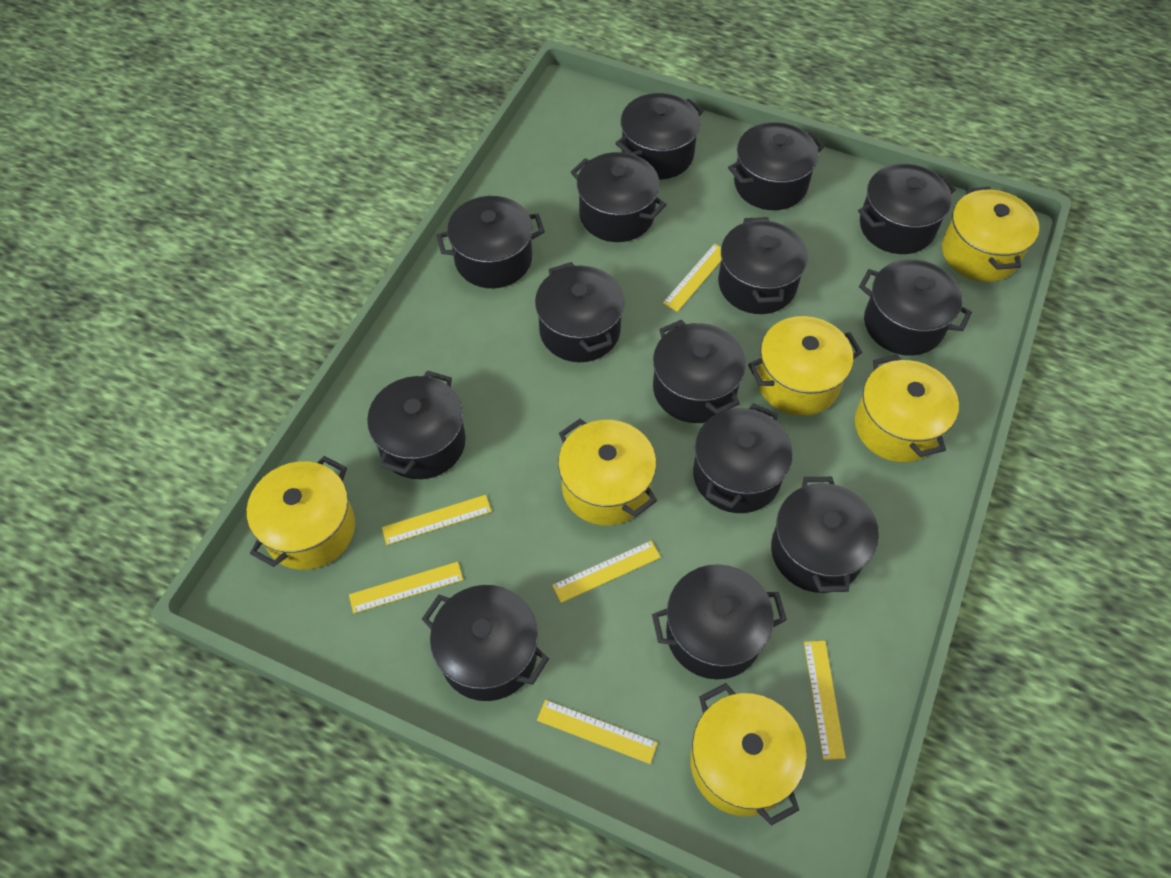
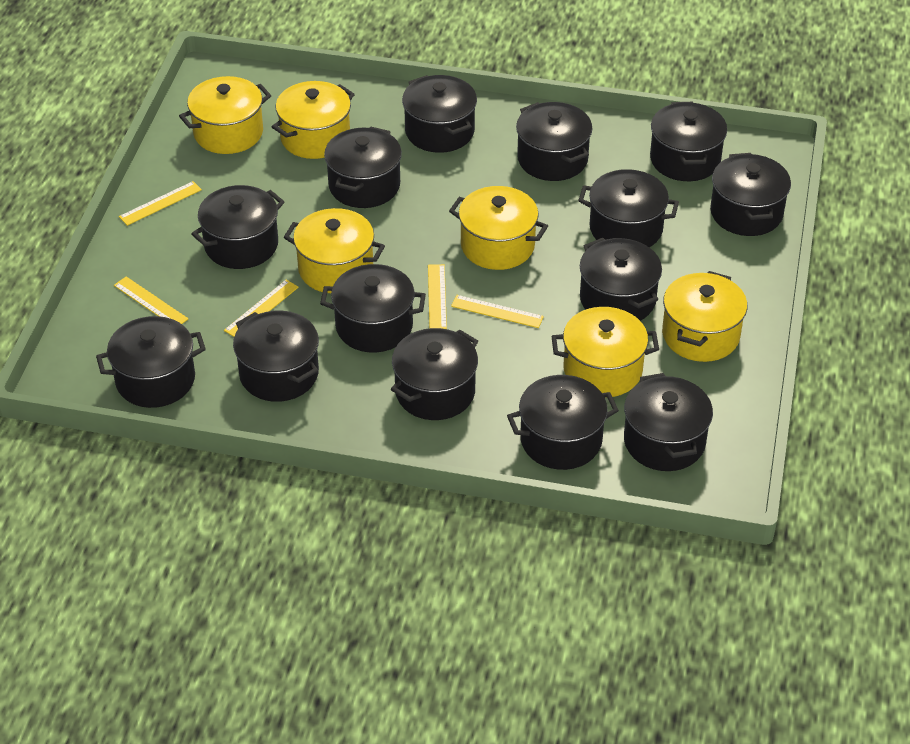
yellow ruler: [349,562,463,614] [382,495,492,545] [537,700,658,764] [552,541,661,603] [663,244,722,312] [804,641,846,760] = 6 -> [114,276,188,324] [119,181,202,226] [224,280,299,337] [428,264,447,329] [451,295,544,328] = 5

